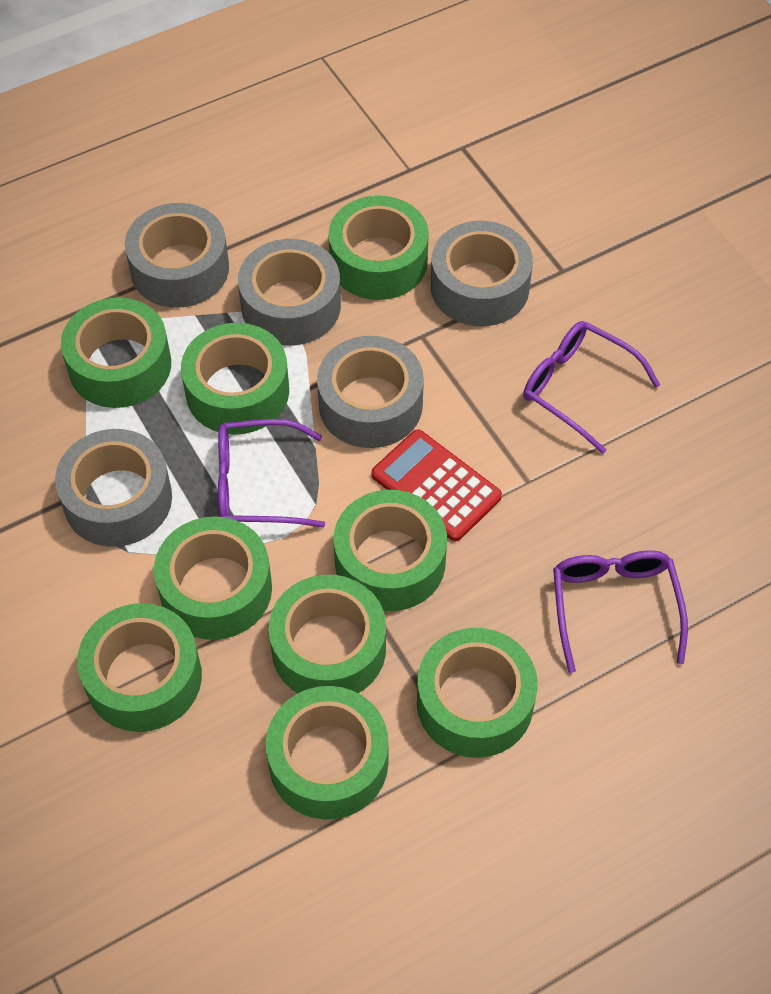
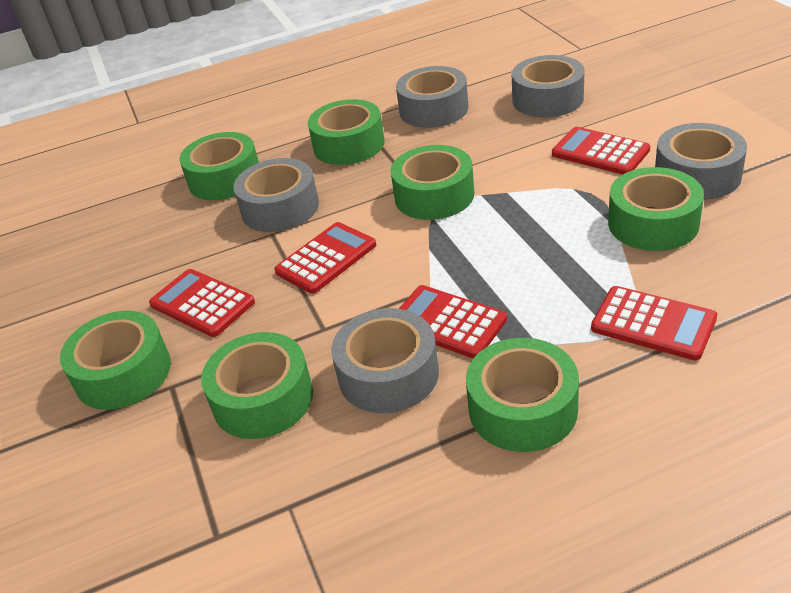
green tape: [61,298,171,408] [77,603,202,732] [154,516,272,640] [181,323,289,434] [266,686,389,820] [268,575,386,693] [328,196,429,300] [334,490,447,611] [417,628,538,758] = 9 -> [60,311,171,410] [180,132,259,200] [201,332,313,439] [308,99,384,165] [391,145,474,220] [466,338,579,452] [608,167,704,251] = 7
purple glasses: [218,419,325,528] [523,321,660,454] [553,551,688,673] = 3 -> none = 0
red calculator: [372,429,502,541] = 1 -> [149,269,255,337] [274,222,376,294] [399,285,507,358] [552,127,650,175] [591,286,717,361] = 5

